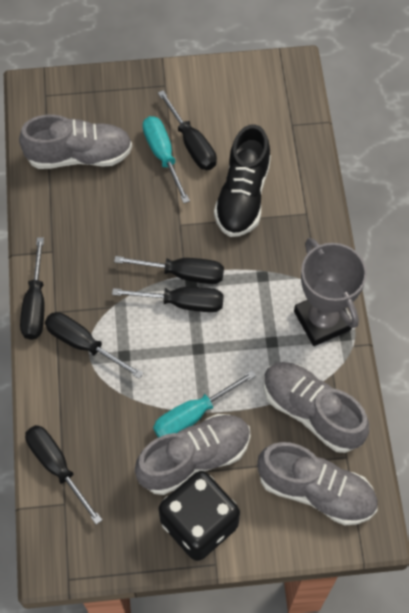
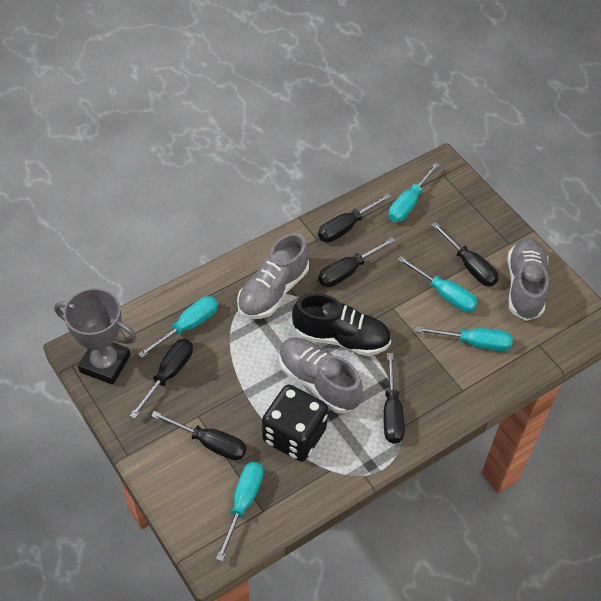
grey shoe: [19,115,132,169] [135,414,251,495] [257,442,378,525] [264,362,369,453] = 4 -> [237,233,309,319] [279,337,363,414] [507,238,549,321] = 3
turquoise screwdriver: [143,116,190,203] [153,370,256,438] = 2 -> [138,296,218,358] [216,462,264,562] [388,162,440,222] [397,256,478,312] [415,326,513,351] = 5

